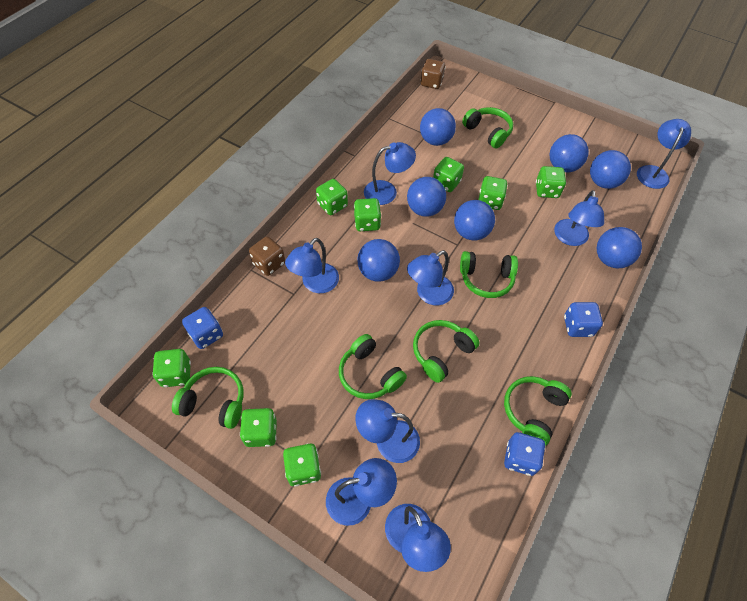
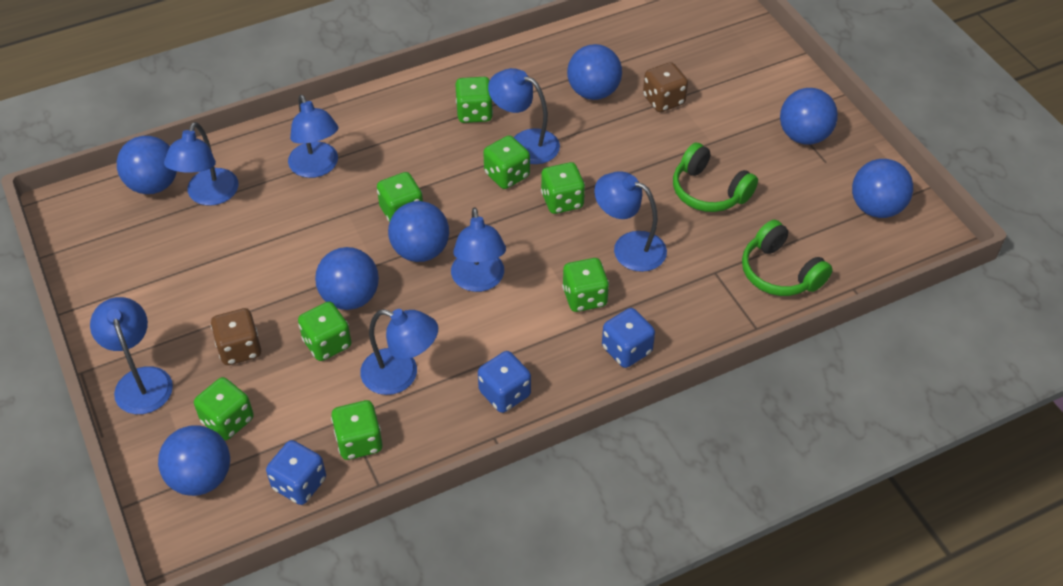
blue lamp: [285,238,339,293] [326,458,397,526] [355,399,420,463] [364,142,416,205] [385,504,451,572] [407,250,454,305] [554,190,604,246] [637,119,691,189] = 8 -> [90,297,173,414] [164,122,239,206] [288,95,339,178] [360,309,438,395] [451,207,506,292] [488,68,560,164] [594,171,667,272] = 7
green headphones: [172,367,244,429] [339,334,407,399] [413,320,479,383] [460,251,518,298] [462,107,513,148] [504,376,572,446] = 6 -> [673,143,758,212] [742,220,833,296] = 2

